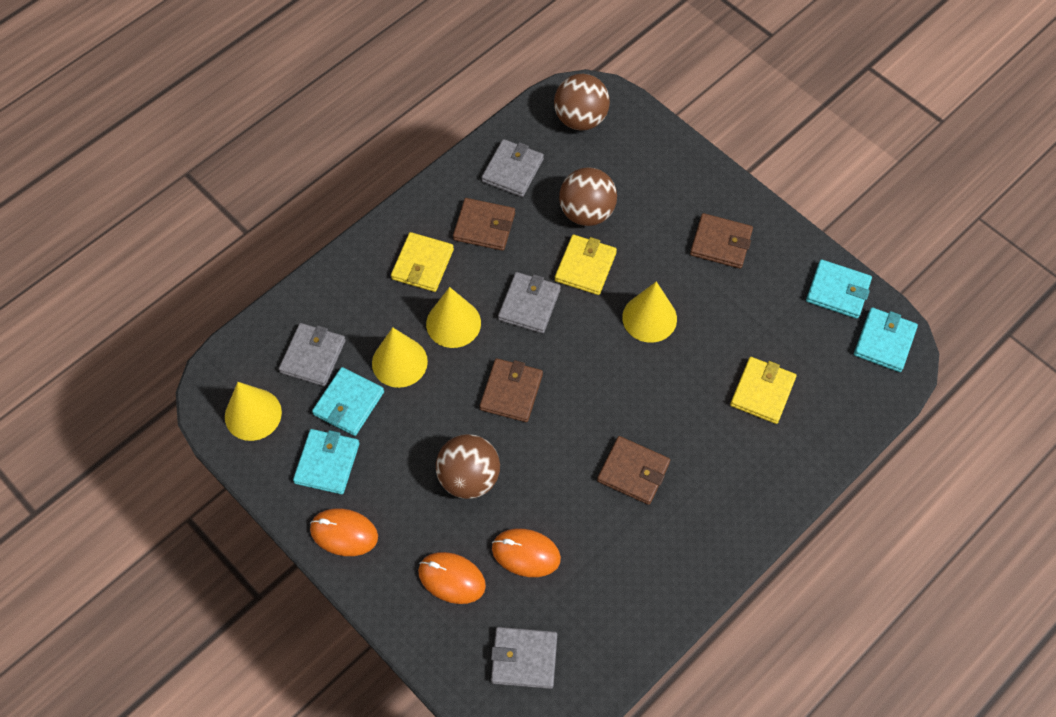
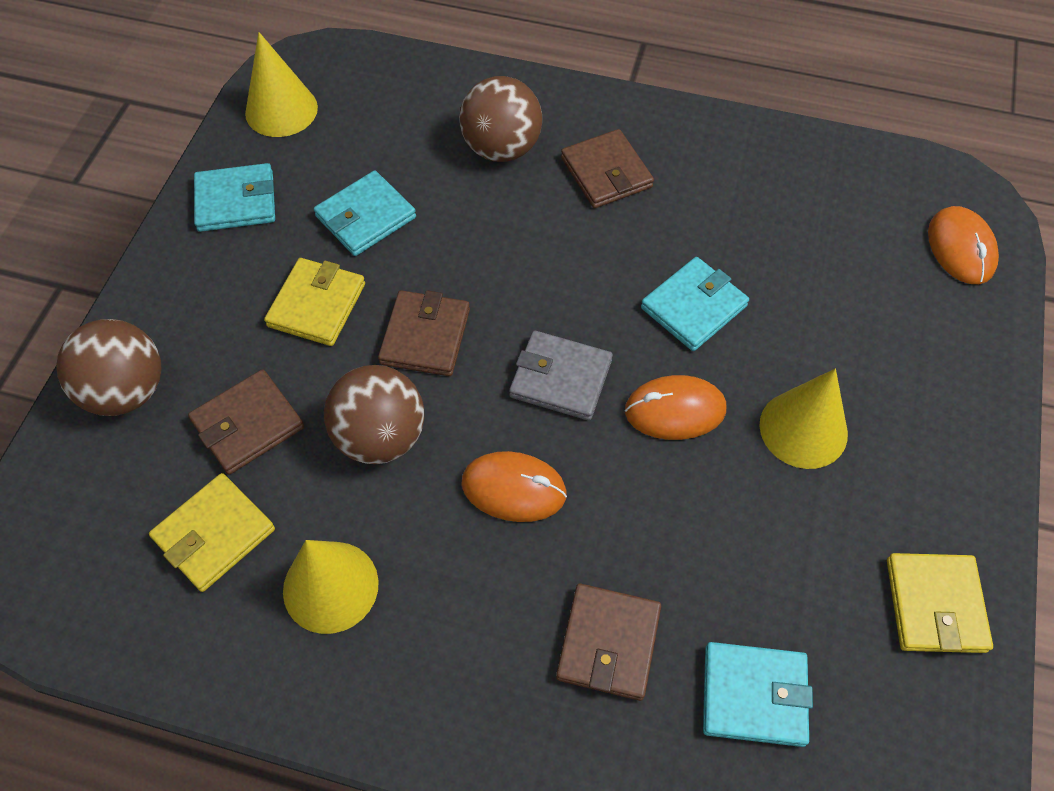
grey wallet: [279,323,346,386] [481,139,544,197] [491,627,557,689] [498,272,561,333] = 4 -> [509,331,613,421] = 1
yellow cone: [225,382,282,441] [372,327,428,388] [426,287,481,348] [622,282,677,343] = 4 -> [245,32,318,137] [283,540,379,634] [759,368,848,469] = 3

